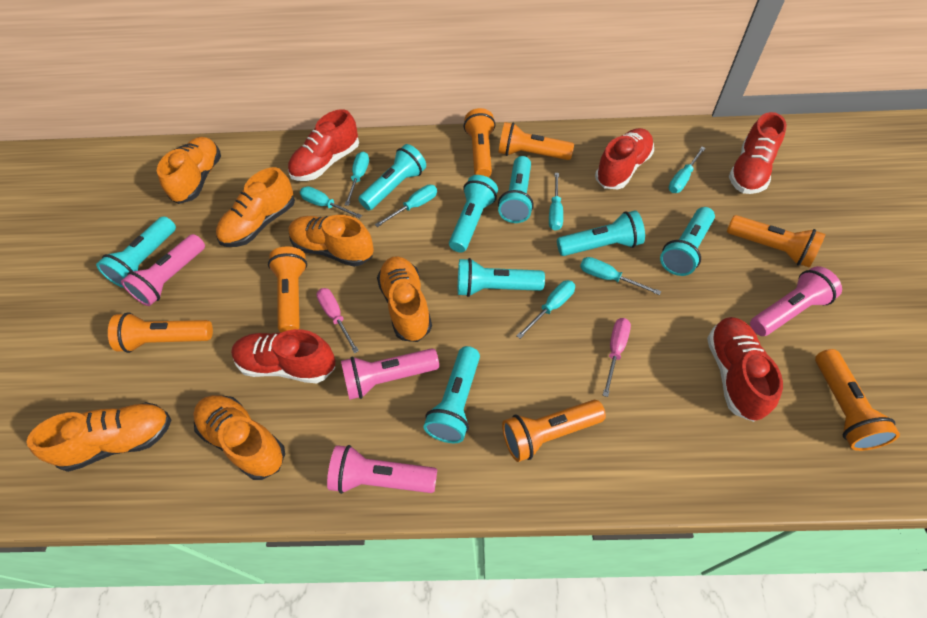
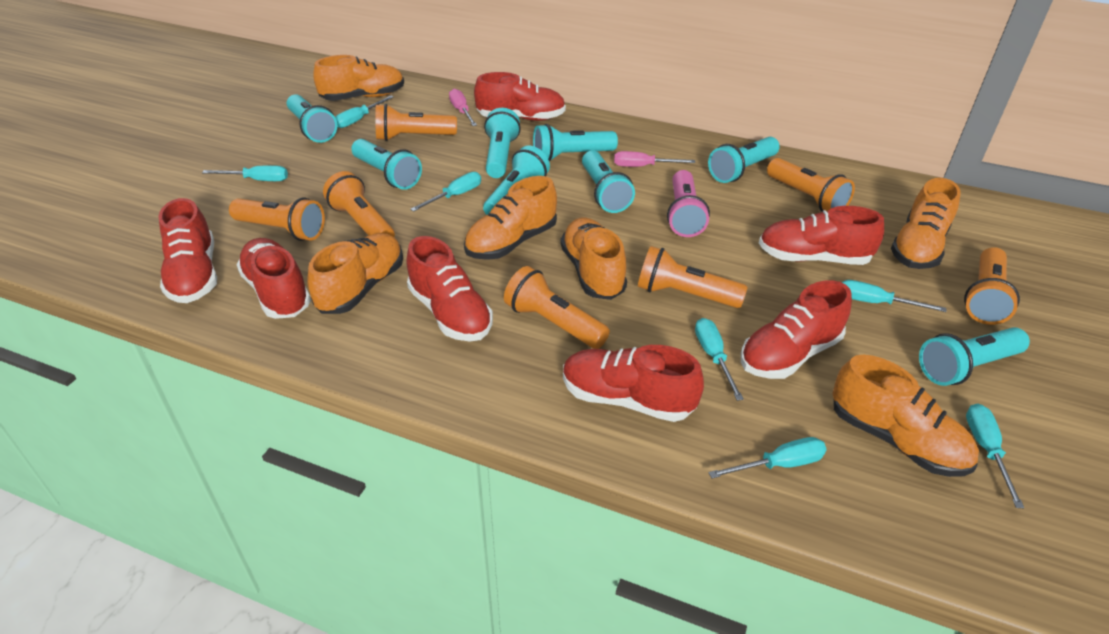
pink flashlight: [121,234,205,306] [327,445,437,494] [341,348,439,400] [750,266,842,336] = 4 -> [667,170,710,237] = 1
red shoe: [231,329,335,383] [288,109,359,181] [595,128,654,189] [707,317,783,422] [729,112,787,194] = 5 -> [158,198,217,303] [236,238,311,319] [406,236,493,342] [474,72,566,121] [563,345,704,422] [741,280,852,379] [759,206,884,265] = 7

